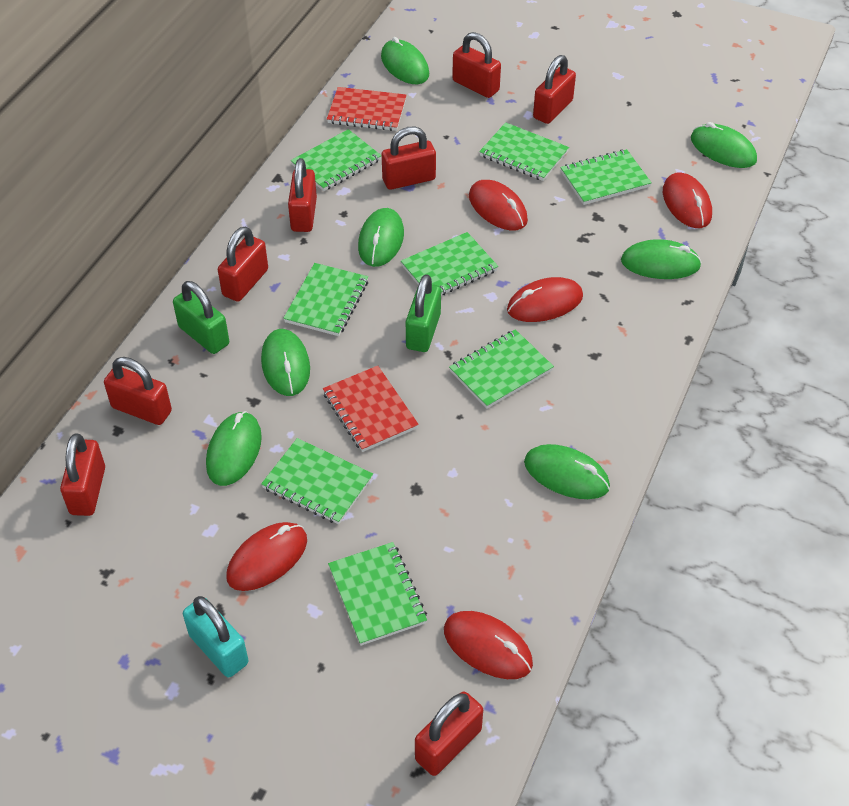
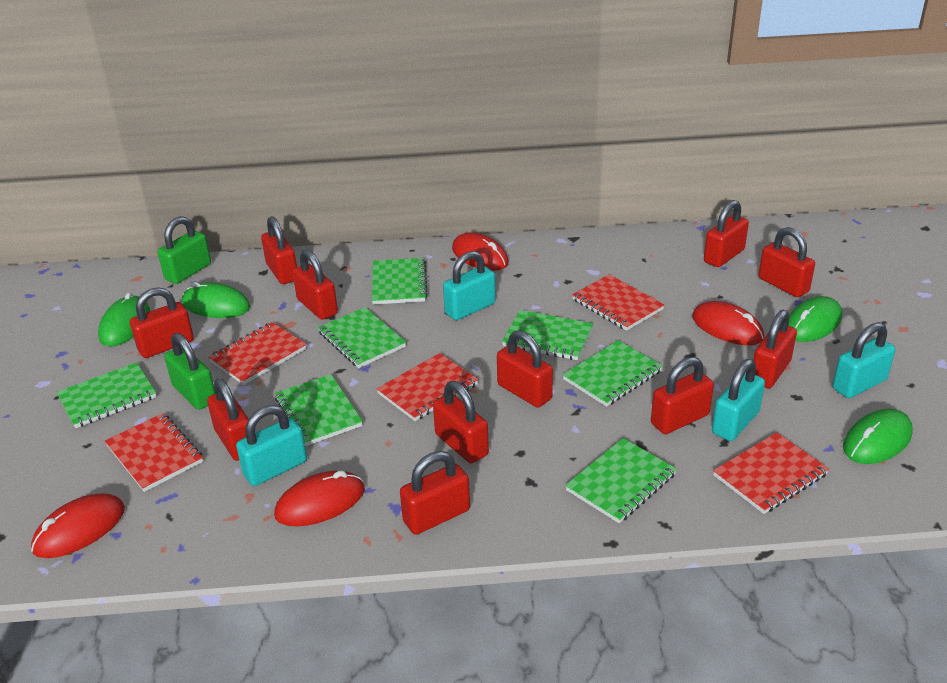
green mouse: [206,411,262,486] [261,329,310,396] [358,208,404,267] [381,37,429,84] [524,444,610,499] [621,239,702,279] [691,122,757,168] = 7 -> [98,292,150,346] [182,282,250,318] [788,296,842,342] [843,409,913,464] = 4
green notebook: [261,438,373,524] [283,263,368,336] [291,129,382,191] [328,542,427,646] [401,232,498,295] [449,329,554,409] [479,122,569,181] [560,149,652,205] = 8 -> [56,362,157,428] [275,374,363,446] [318,307,406,368] [372,258,428,305] [502,310,593,360] [563,340,663,407] [565,438,677,523] = 7
red mouse: [226,522,307,591] [444,611,533,679] [469,180,528,230] [507,277,583,322] [663,173,712,228] = 5 -> [31,493,125,558] [274,470,365,526] [452,232,509,271] [692,301,764,345] = 4
red notebook: [323,366,419,452] [327,87,407,131] = 2 -> [105,413,203,492] [209,322,307,385] [376,353,479,421] [572,274,664,331] [713,432,829,514] = 5
red padlock: [60,434,105,516] [104,357,172,425] [218,227,268,302] [288,158,317,232] [382,127,436,190] [415,692,483,776] [452,32,501,98] [533,55,576,124] = 8 -> [130,287,194,358] [207,378,249,461] [261,216,297,284] [292,249,338,320] [400,451,470,535] [433,381,489,463] [497,330,553,408] [651,357,714,434] [704,200,749,267] [753,310,797,388] [758,227,815,297] = 11
turquoise padlock: [183,596,248,677] = 1 -> [236,405,307,486] [443,251,496,320] [712,359,765,441] [832,322,895,398] = 4

